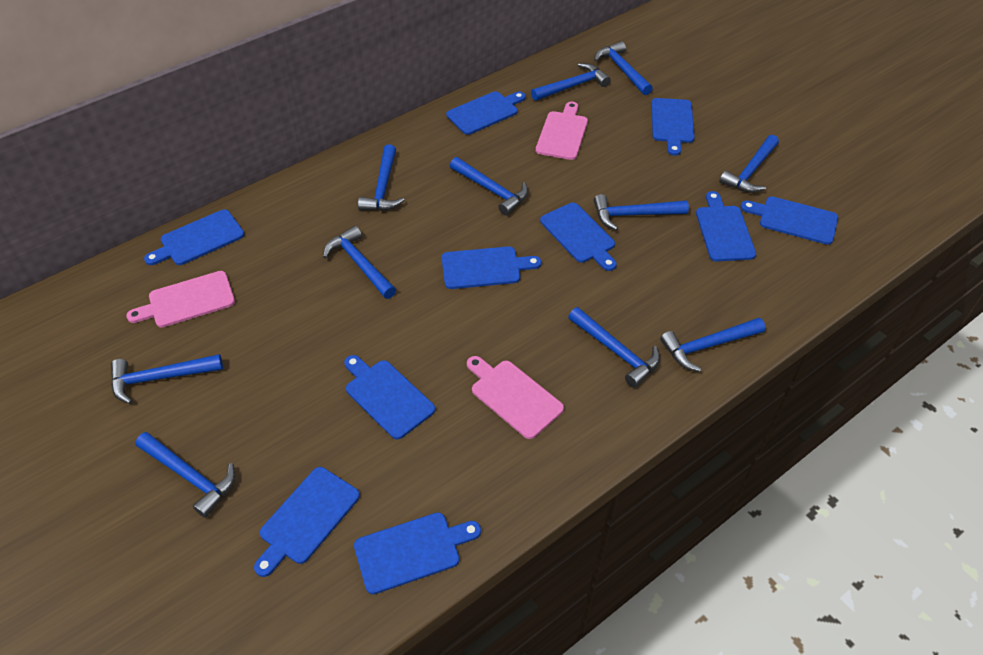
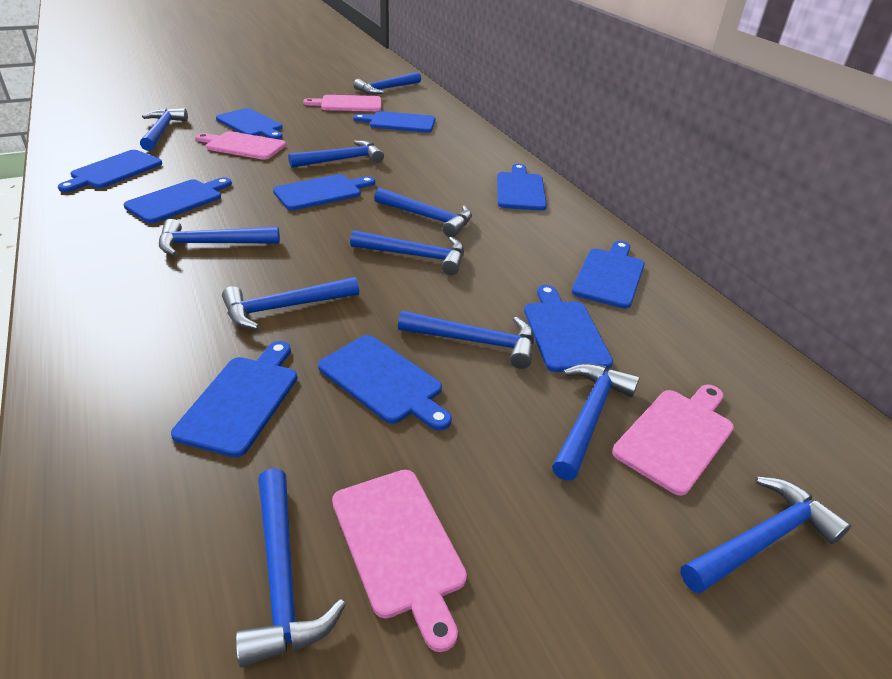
pink cutting board: [126,271,235,328] [467,356,564,439] [536,102,588,160] = 3 -> [196,131,286,160] [303,95,381,111] [332,470,467,652] [612,385,734,496] = 4

